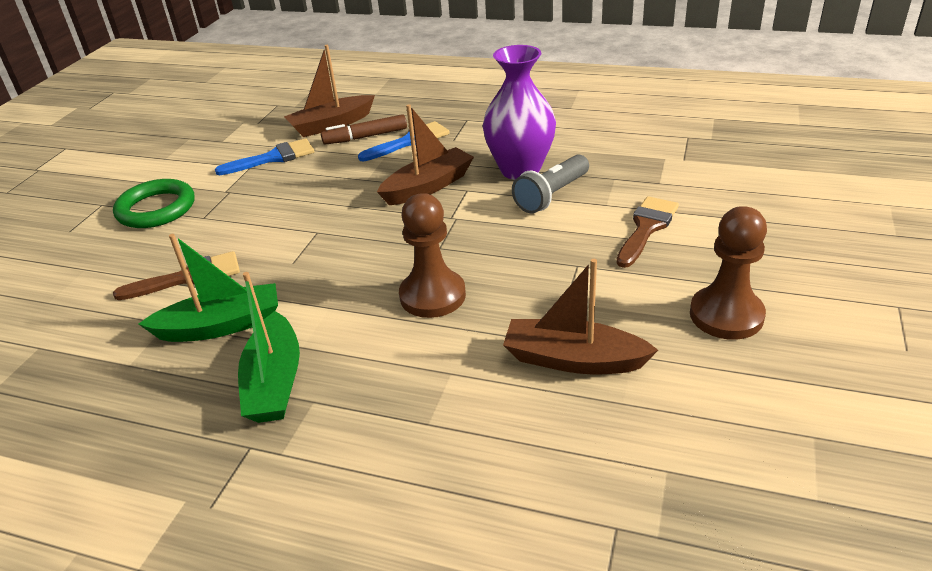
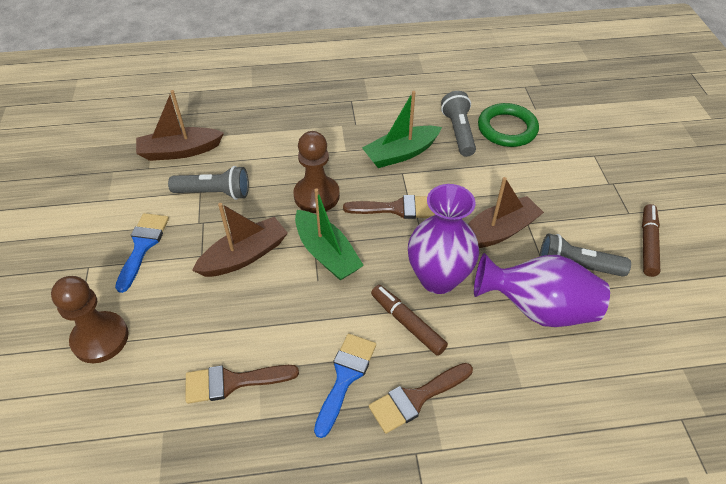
brown brush: [113,251,240,300] [616,196,679,268] = 2 -> [186,365,299,404] [343,195,435,219] [369,363,473,434] = 3
brown marker: [321,114,407,145] = 1 -> [371,285,448,356] [642,204,660,277] = 2
grey flashlight: [512,154,589,213] = 1 -> [168,166,249,200] [441,91,476,157] [539,233,631,277] = 3
purple vase: [483,45,556,180] = 1 -> [408,184,479,294] [474,253,610,327] = 2

